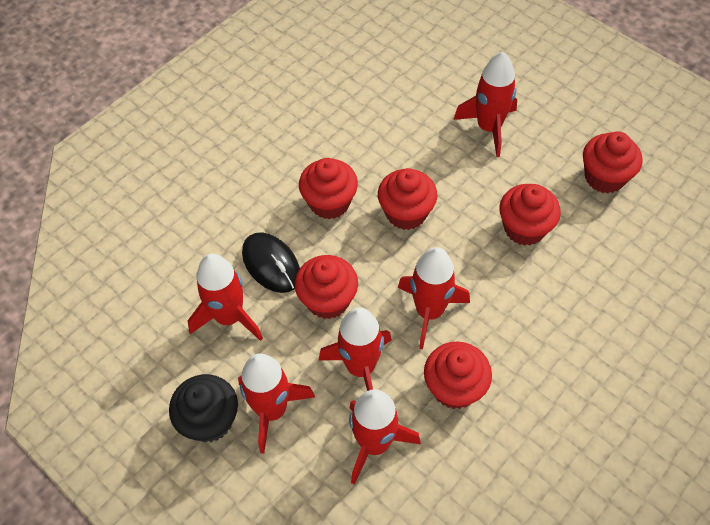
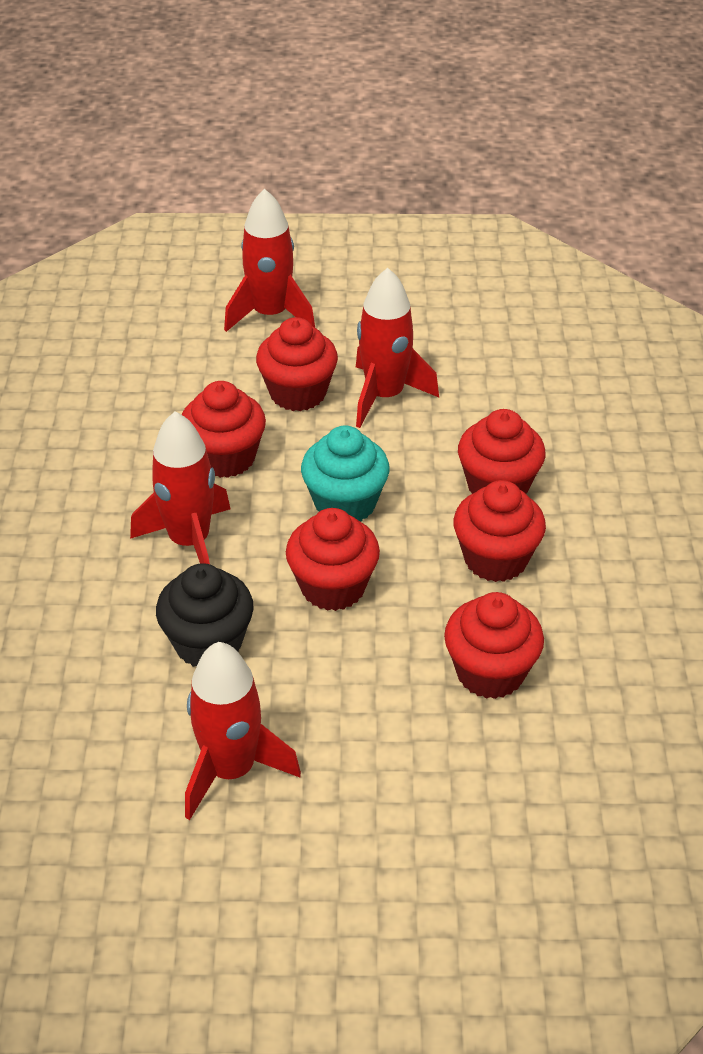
black mouse: [242,232,300,293] = 1 -> none = 0
red rocket: [188,254,263,341] [238,353,315,454] [319,307,392,391] [349,389,421,485] [398,247,470,349] [453,52,517,157] = 6 -> [130,411,231,564] [185,642,301,820] [224,188,315,332] [356,268,439,428] = 4
turquoise cupcake: none = 0 -> [301,426,390,522] = 1

